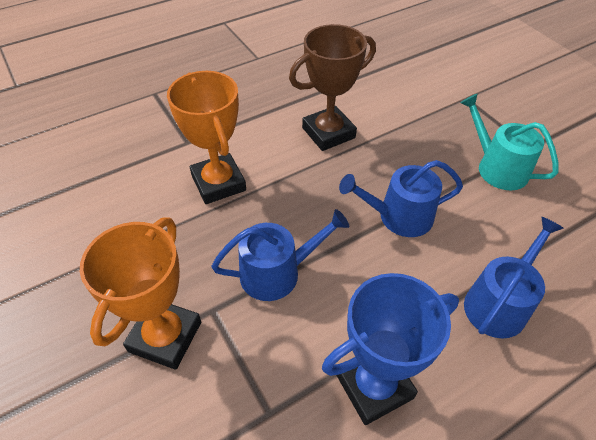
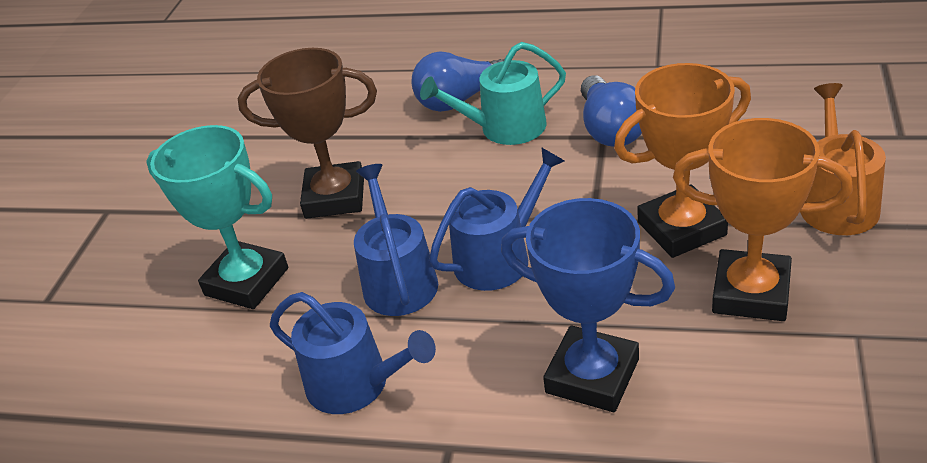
blue light bulb: none = 0 -> [412,51,505,112] [581,75,642,147] = 2
orange watering can: none = 0 -> [800,83,886,235] = 1
turquoise trophy: none = 0 -> [147,125,288,309] = 1

